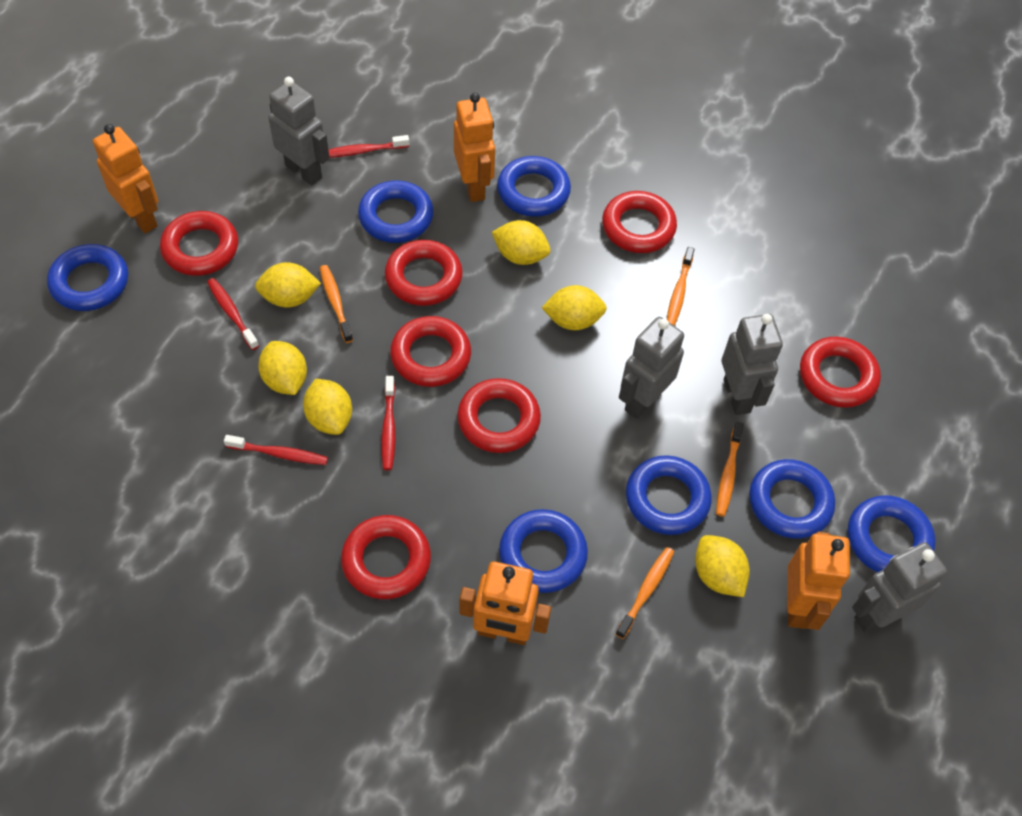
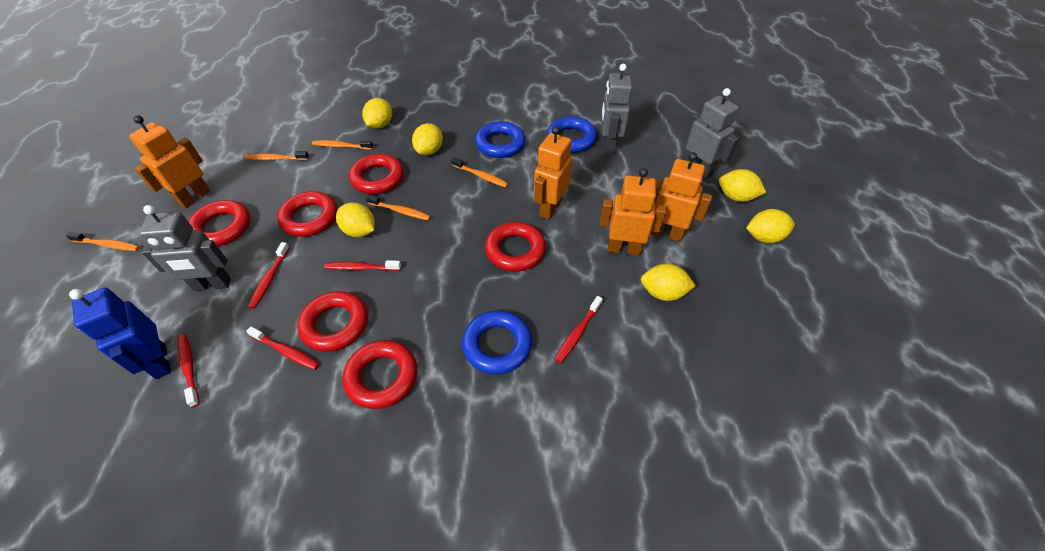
blue ring: [47,244,128,311] [358,180,434,243] [497,156,571,217] [499,509,588,593] [626,455,712,535] [749,459,835,539] [848,495,935,572] = 7 -> [462,310,532,374] [475,121,525,158] [547,116,597,153] = 3
blue robot: none = 0 -> [69,288,171,379] = 1
grey robot: [268,77,330,185] [619,317,684,419] [721,314,783,415] [852,542,947,632] = 4 -> [139,205,231,291] [601,64,632,154] [686,88,739,180] = 3
orange toothbrush: [320,265,353,343] [615,547,674,639] [667,247,695,326] [716,422,744,517] = 4 -> [66,232,140,251] [245,151,309,160] [312,140,373,150] [366,194,431,220] [451,157,508,188] = 5
red ring: [160,211,238,276] [341,515,431,599] [385,240,463,306] [390,316,471,387] [457,378,541,453] [602,191,677,253] [800,337,881,408] = 7 -> [188,200,251,246] [277,191,337,237] [297,291,368,352] [343,340,417,409] [349,154,404,194] [485,222,546,272] = 6
red toothbrush: [207,278,259,350] [224,435,328,465] [329,135,409,158] [381,376,395,470] = 4 -> [178,334,200,407] [246,326,320,370] [248,242,290,309] [324,260,401,271] [555,296,603,363] = 5

